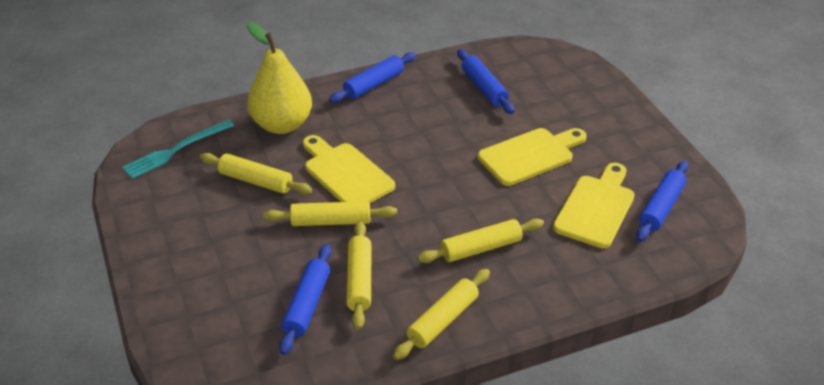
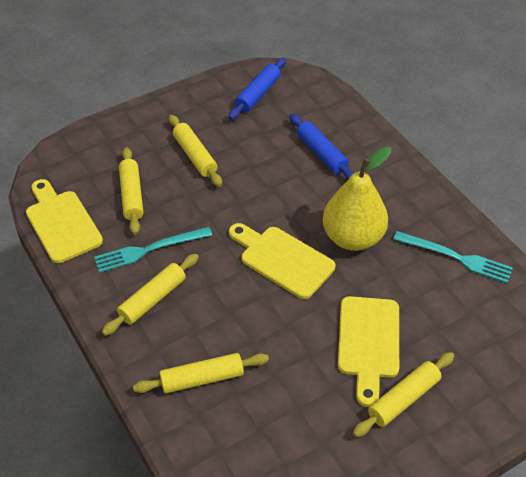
blue rolling pin: [279,244,331,355] [329,52,416,103] [457,49,514,114] [636,161,688,242] = 4 -> [228,58,286,120] [289,114,354,180] = 2
turquoise fork: [122,120,234,179] = 1 -> [94,227,212,273] [393,231,513,283] = 2

